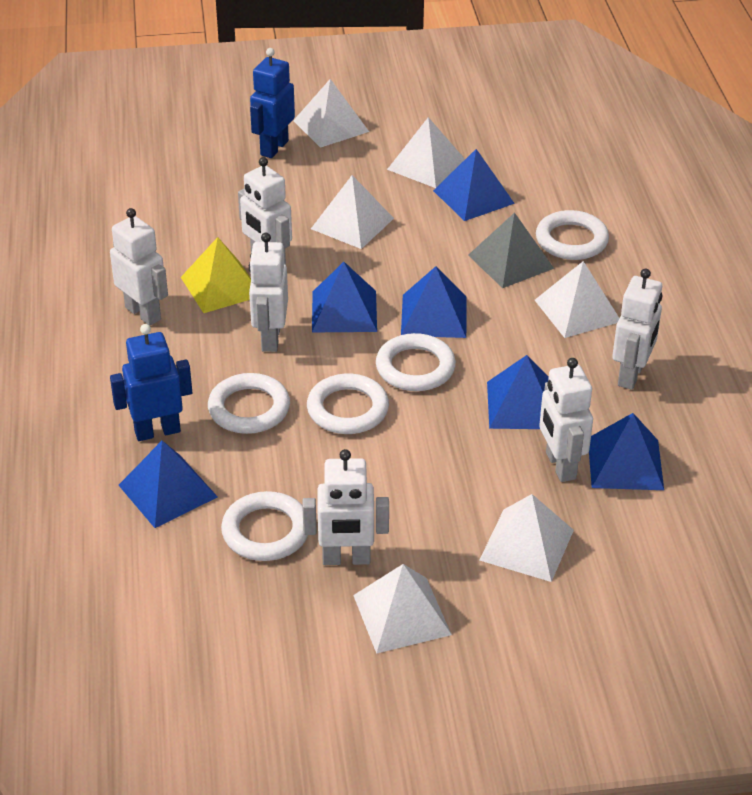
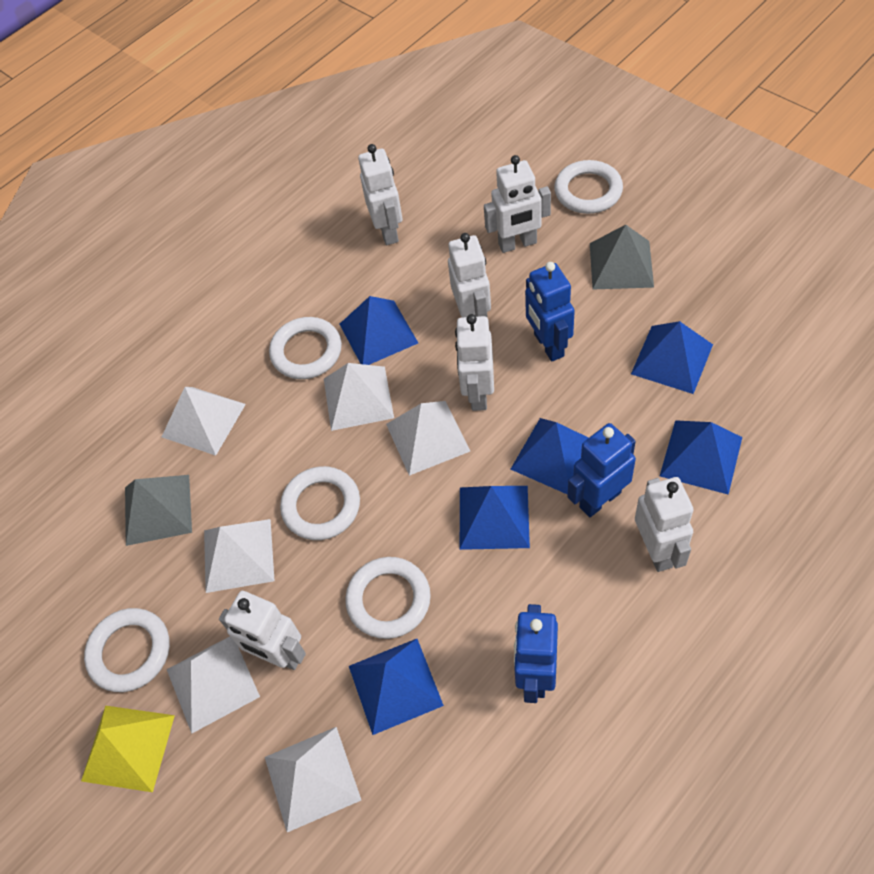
blue robot: [110,324,192,441] [250,48,295,158] = 2 -> [514,604,558,703] [525,262,575,361] [567,423,636,517] = 3
grey pyramid: [468,212,554,288] = 1 -> [125,475,192,546] [590,225,654,290] = 2

